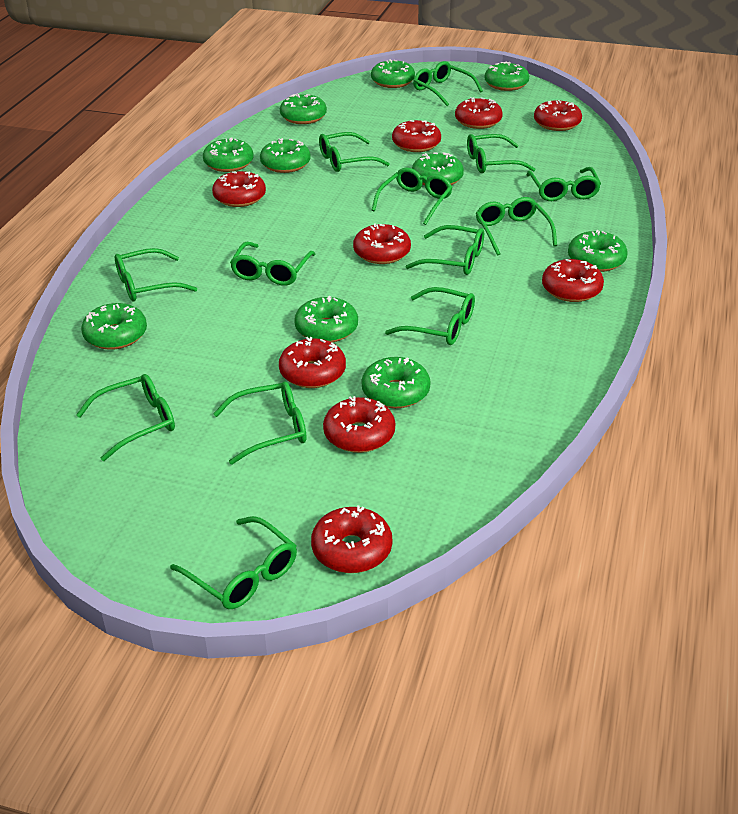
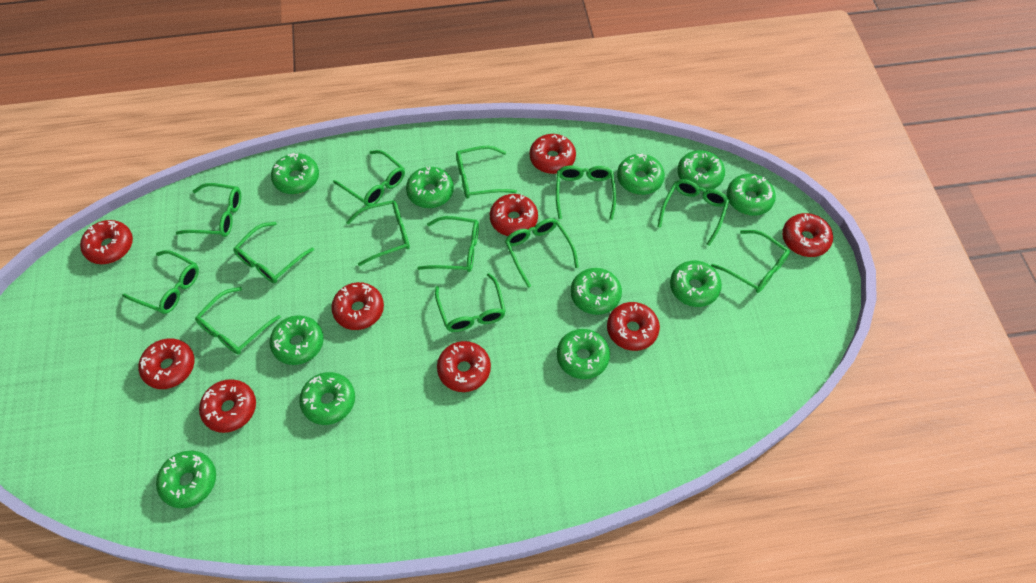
green donut: [81,303,147,350] [203,137,254,172] [260,138,311,173] [280,93,327,124] [294,296,358,342] [362,357,430,408] [371,59,415,88] [412,152,464,185] [485,62,529,91] [568,230,628,272] = 10 -> [156,451,216,508] [270,315,324,365] [271,153,319,194] [299,372,355,425] [406,167,454,208] [557,329,610,379] [570,268,622,315] [617,154,665,195] [670,260,722,307] [677,150,725,190] [727,174,776,216] = 11

